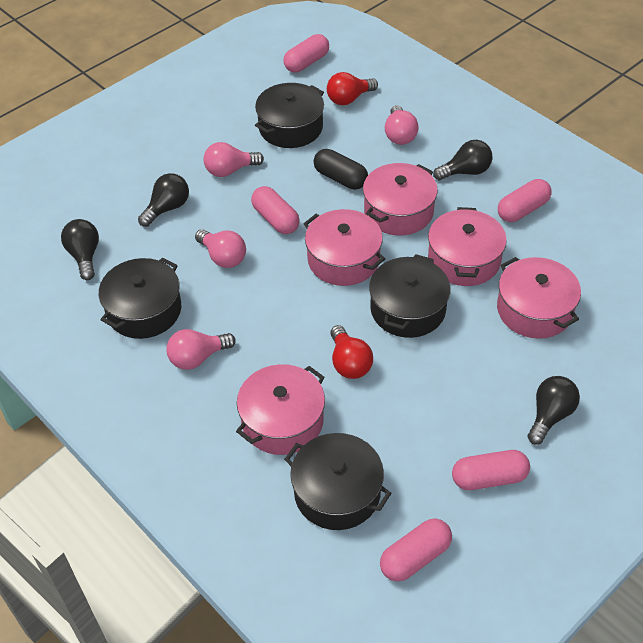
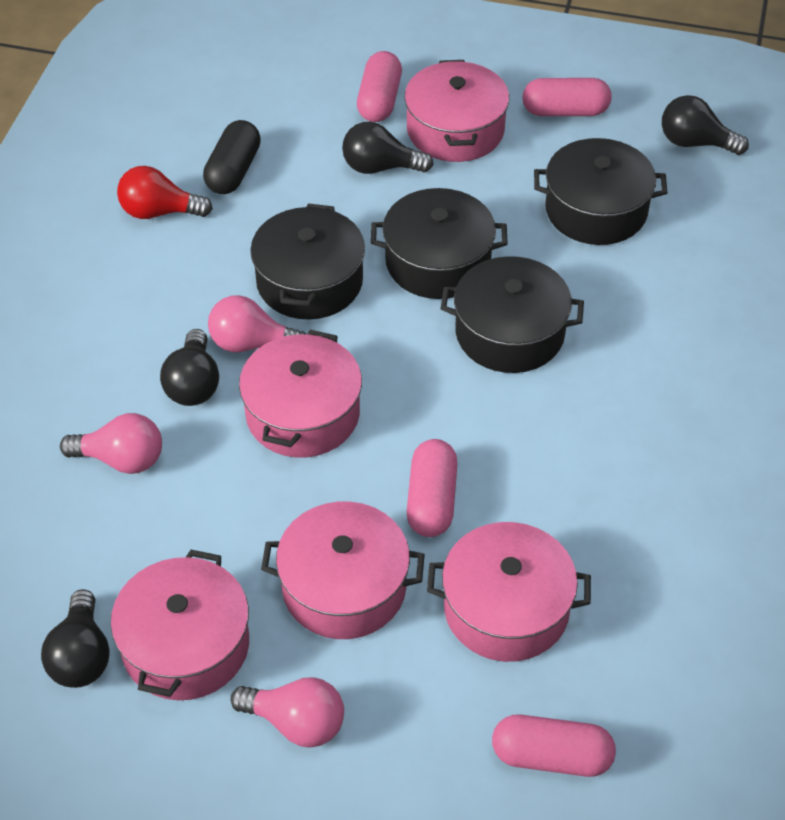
pink capsule: [251,186,300,234] [284,34,329,72] [380,518,452,582] [452,450,530,490] [498,179,552,222] = 5 -> [357,51,402,122] [407,439,458,537] [492,715,616,777] [523,78,611,116] = 4
pink light bulb: [166,329,236,370] [195,229,246,268] [204,142,264,177] [385,105,419,145] = 4 -> [60,413,162,474] [208,295,306,353] [231,677,344,747] = 3
red light bulb: [327,72,378,105] [330,325,373,379] = 2 -> [117,166,213,219] = 1

